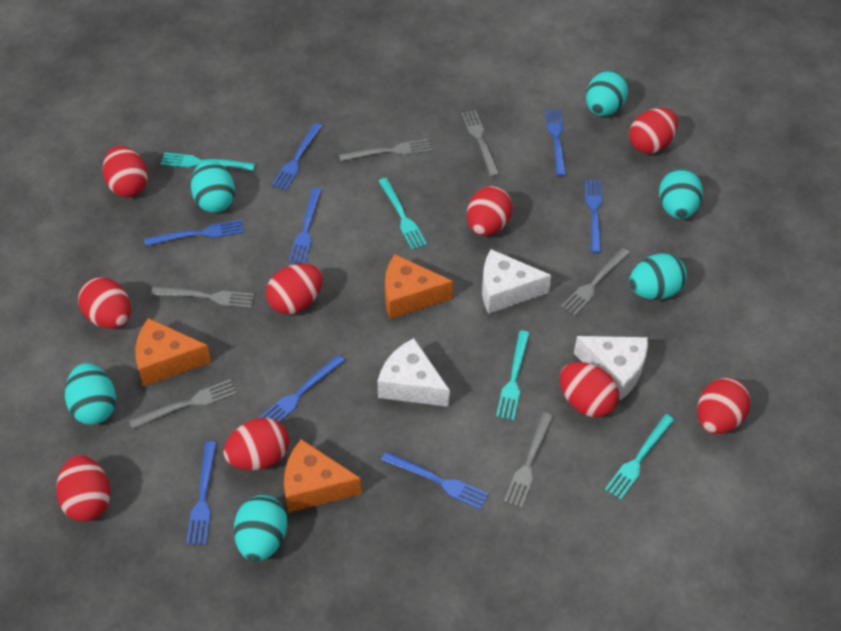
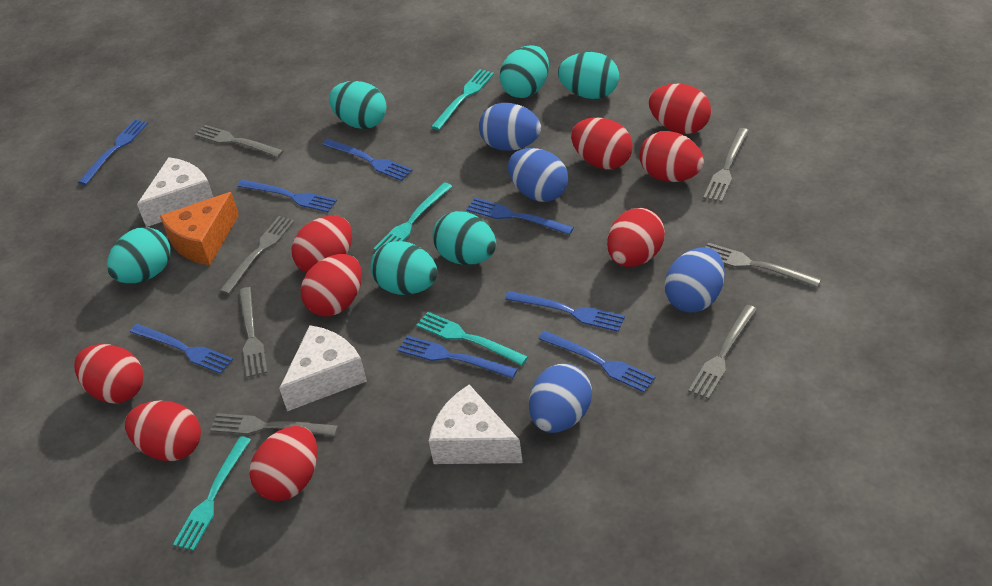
blue egg: none = 0 -> [479,103,541,151] [508,148,568,202] [529,363,592,433] [665,247,725,312] = 4
grey fork: [129,379,237,429] [151,287,254,308] [339,139,432,161] [461,110,499,177] [504,412,553,508] [561,248,630,316] = 6 -> [195,125,284,157] [210,413,338,436] [220,216,295,294] [239,287,267,378] [688,305,757,399] [703,128,749,202] [706,243,821,287] = 7
orange cheese: [135,318,211,387] [284,439,362,513] [385,254,454,319] = 3 -> [160,192,239,265] = 1

